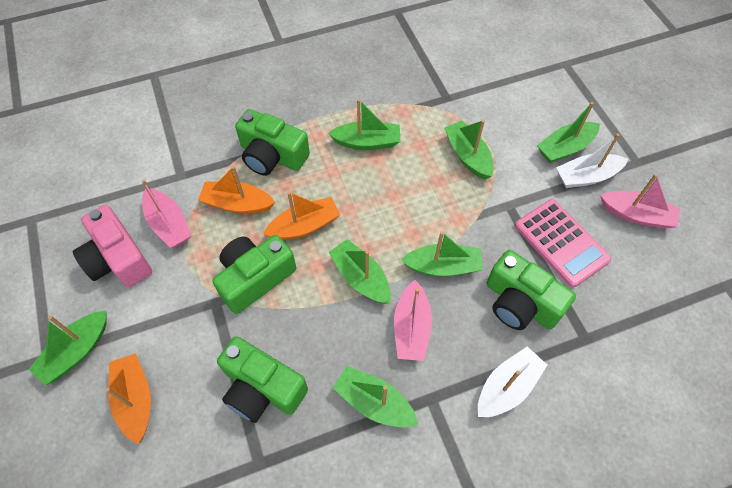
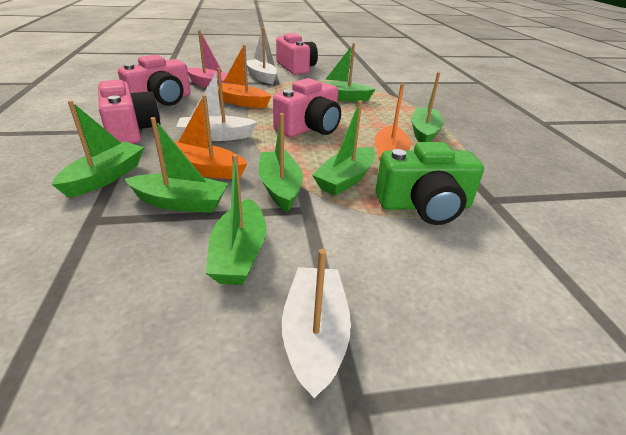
green camera: [212,235,296,314] [217,337,308,423] [235,109,310,176] [487,250,576,330] = 4 -> [375,142,484,225] = 1
pink boat: [142,180,192,248] [394,280,432,361] [600,174,680,229] = 3 -> [187,30,233,88] = 1
pink calculator: [515,199,612,288] = 1 -> none = 0
pink camera: [73,205,152,287] = 1 -> [98,80,160,144] [118,55,191,106] [273,78,341,137] [276,33,318,75] = 4
white boat: [478,347,547,417] [556,133,628,188] = 2 -> [176,68,258,141] [246,27,277,84] [282,249,351,400] = 3

